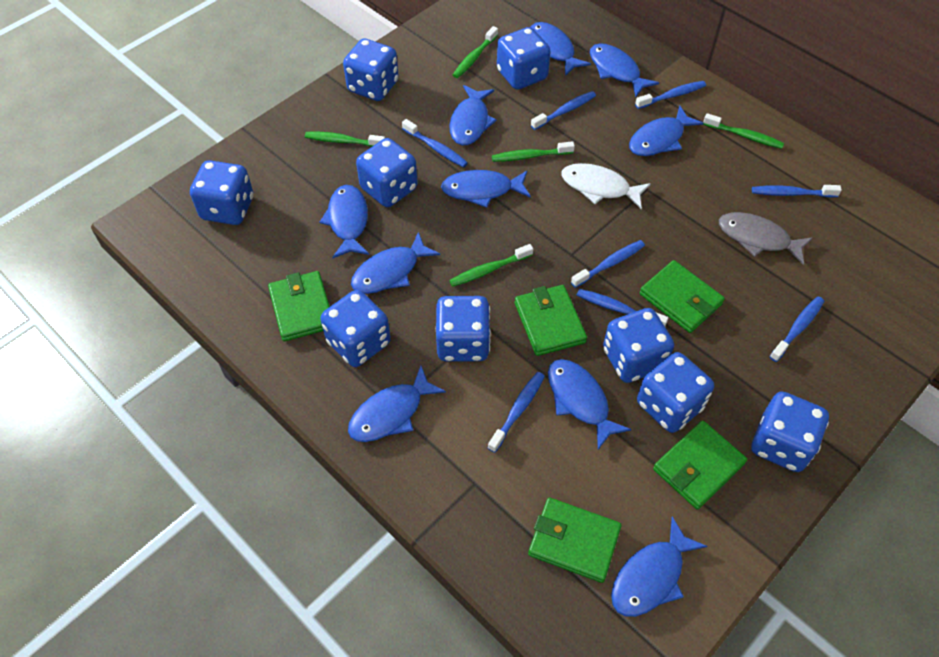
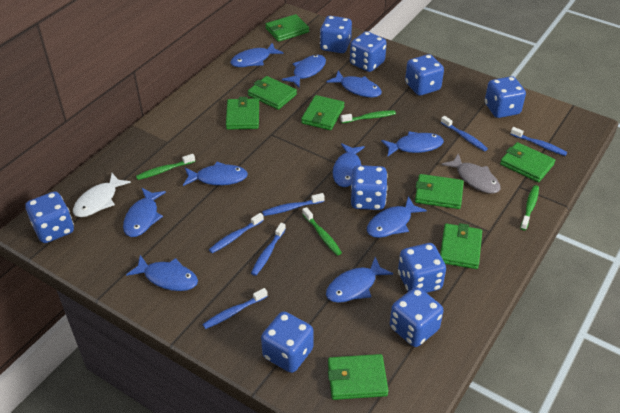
blue toothbrush: [402,119,468,168] [488,372,545,453] [531,91,596,130] [571,240,645,288] [577,289,668,326] [635,81,706,109] [752,185,842,198] [770,296,824,362] = 8 -> [202,288,268,329] [209,213,264,253] [251,223,286,276] [262,193,324,216] [441,116,488,151] [510,127,568,156] = 6
green toothbrush: [305,132,385,147] [449,244,533,287] [453,26,498,78] [492,141,575,162] [703,113,784,149] = 5 -> [136,154,195,180] [302,207,342,256] [341,110,396,123] [520,185,539,230] = 4
green wallet: [268,271,330,341] [515,285,587,356] [528,498,622,583] [639,260,725,333] [653,421,747,509] = 5 -> [226,97,259,130] [248,76,297,110] [265,14,309,42] [301,95,345,130] [328,354,388,400] [415,174,464,209] [440,223,482,269] [500,142,555,182] = 8

